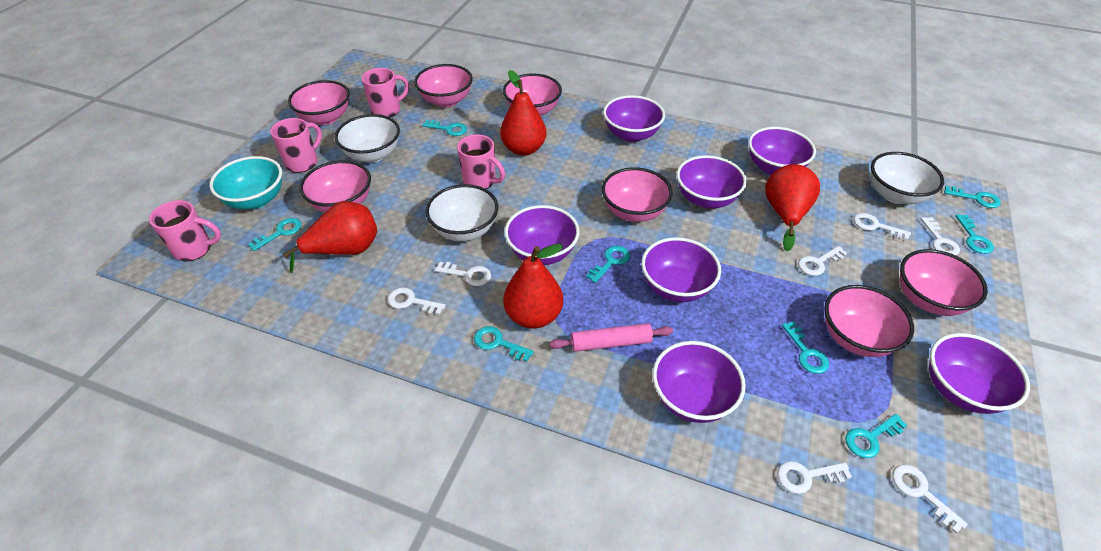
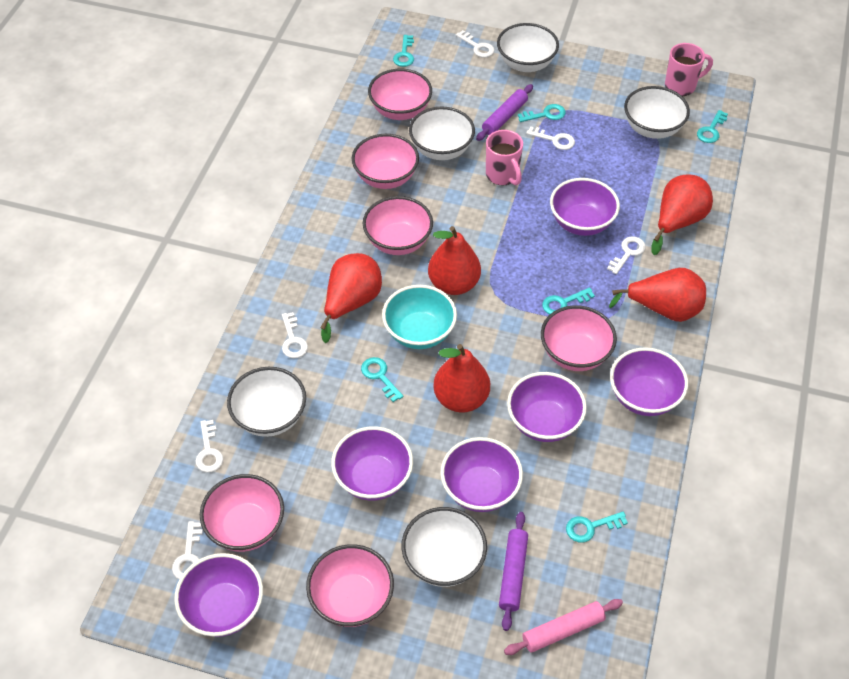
pink bowl: [288,80,350,125] [299,160,371,213] [414,64,473,107] [503,73,562,116] [602,167,673,222] [824,285,914,357] [900,249,988,316] = 7 -> [200,474,284,552] [306,544,394,627] [352,134,419,189] [363,196,433,255] [368,69,432,120] [541,305,617,371] = 6
pink mug: [149,200,221,261] [270,118,322,173] [362,68,409,117] [457,134,505,189] = 4 -> [486,130,523,185] [665,43,713,96] = 2
purple bowl: [504,205,580,265] [603,95,665,142] [641,237,721,302] [653,341,746,423] [677,155,747,208] [748,127,816,175] [929,333,1030,414] = 7 -> [174,553,263,637] [331,426,413,501] [440,437,523,512] [507,372,587,442] [550,178,620,236] [610,347,688,416] = 6
purple rolling pin: none = 0 -> [476,84,533,141] [499,512,528,631] = 2
red pear: [283,201,377,273] [500,70,546,156] [503,244,563,329] [765,164,820,252] = 4 -> [320,253,382,343] [428,226,481,295] [433,344,490,413] [609,268,706,322] [651,174,713,255] = 5
turquoise key: [248,218,301,251] [422,120,467,136] [474,326,534,362] [586,246,630,283] [782,322,829,374] [846,414,907,458] [944,186,1001,208] [955,215,994,254] = 8 -> [361,357,403,402] [393,35,414,67] [518,104,566,122] [542,287,595,315] [566,512,628,543] [697,110,728,143] = 6
white bowl: [335,114,400,163] [426,184,498,241] [871,152,944,204] = 3 -> [227,367,306,437] [401,507,487,587] [409,107,475,160] [497,23,559,72] [624,86,690,139] = 5
white key: [388,287,446,315] [435,262,491,286] [777,461,852,494] [798,246,847,276] [854,213,911,240] [892,465,968,533] [921,217,960,255] = 7 -> [172,521,203,579] [196,420,223,473] [282,312,308,358] [456,30,494,58] [526,126,575,150] [607,237,646,274] = 6

